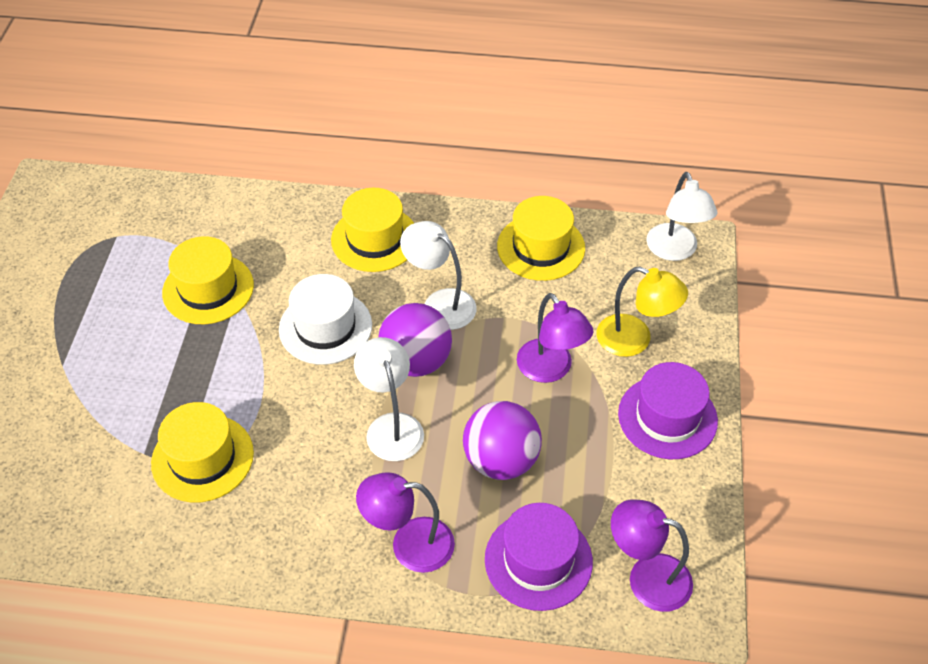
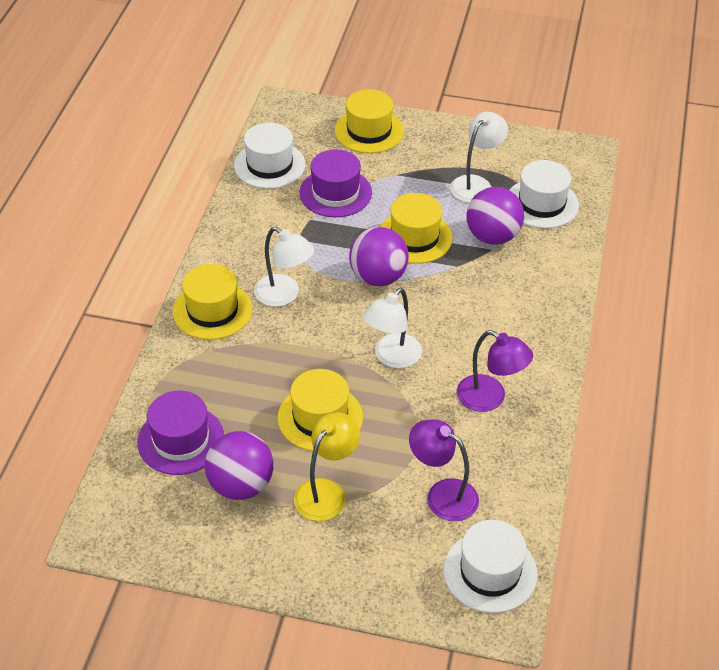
purple ball: [378,303,452,377] [463,401,542,480] = 2 -> [205,431,273,500] [349,227,409,286] [466,187,524,245] = 3
purple lamp: [356,472,455,573] [517,293,593,383] [611,499,693,612] = 3 -> [409,419,479,521] [457,330,533,412] = 2
white hat: [279,274,372,365] = 1 -> [234,123,306,189] [443,520,538,613] [510,160,579,228] = 3

